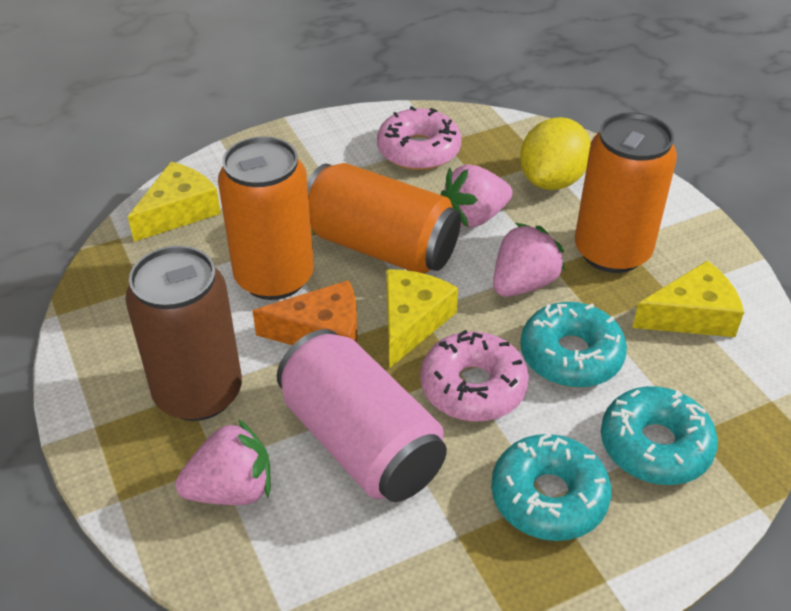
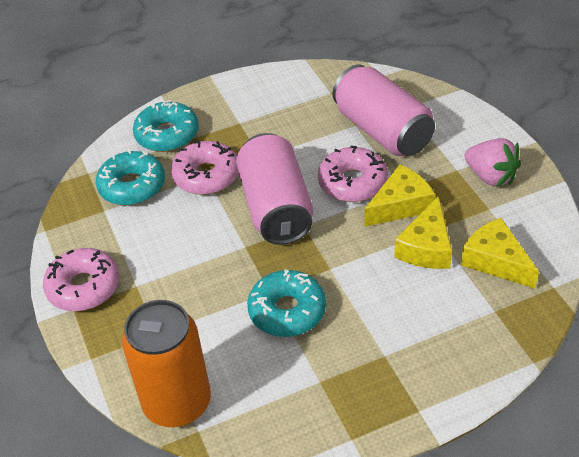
brown can: [125,246,242,421] = 1 -> none = 0
orange can: [218,136,314,300] [307,163,461,274] [574,112,677,273] = 3 -> [122,300,211,427] = 1
orange cheese: [252,280,357,345] = 1 -> none = 0
pink can: [277,329,447,502] = 1 -> [236,133,313,245] [333,65,435,156] = 2
pink donut: [377,106,461,170] [420,330,529,422] = 2 -> [43,248,119,311] [171,141,239,195] [318,146,388,202] = 3
pink strawberry: [175,419,271,505] [441,164,513,228] [493,223,565,297] = 3 -> [464,138,521,187] = 1
yellow lemon: [520,117,591,190] = 1 -> none = 0

